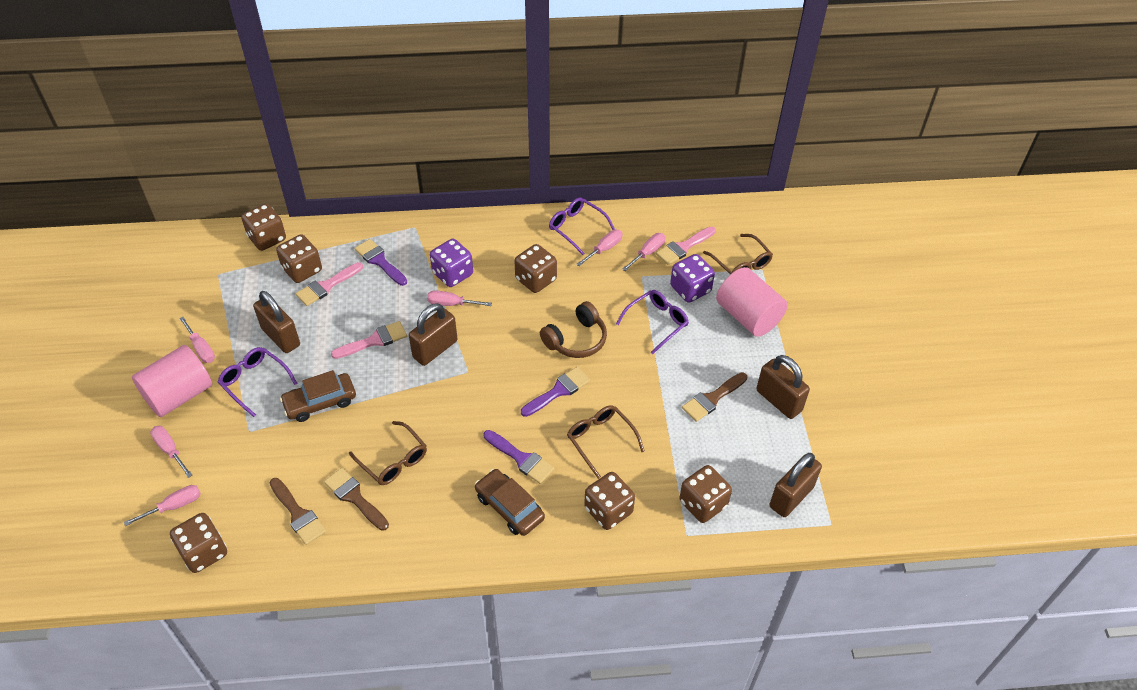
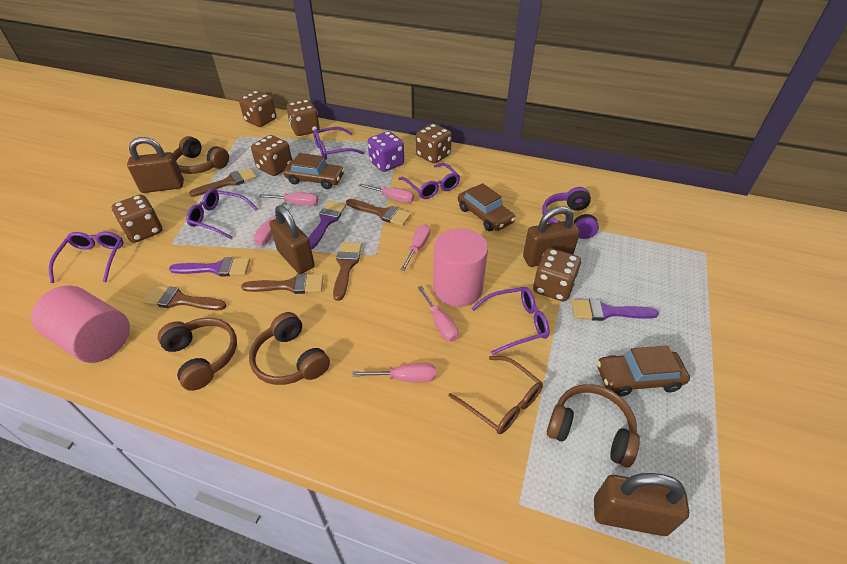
brown brush: [269,478,326,545] [324,468,389,531] [682,372,747,422] = 3 -> [142,286,226,310] [189,168,257,197] [241,274,324,294] [333,242,362,301] [346,199,411,226] = 5
brown car: [280,370,356,422] [475,469,545,536] = 2 -> [284,153,345,189] [458,183,516,231] [597,345,690,397] = 3
brown glasses: [349,421,427,485] [567,405,645,479] [703,234,773,274] = 3 -> [448,356,543,434] = 1
brown headphones: [540,301,607,358] = 1 -> [158,318,237,391] [173,136,229,174] [249,312,330,385] [547,384,640,467] = 4
pink brush: [296,262,363,306] [331,321,407,359] [656,227,716,265] = 3 -> none = 0
purple dice: [430,239,473,287] [670,254,715,303] = 2 -> [368,131,404,172] = 1
purple glasses: [217,347,298,417] [549,197,615,255] [616,290,689,355] = 3 -> [49,232,124,283] [186,189,258,239] [313,127,364,160] [399,163,460,199] [471,287,550,355] = 5
purple headphones: none = 0 -> [542,187,599,239] = 1

